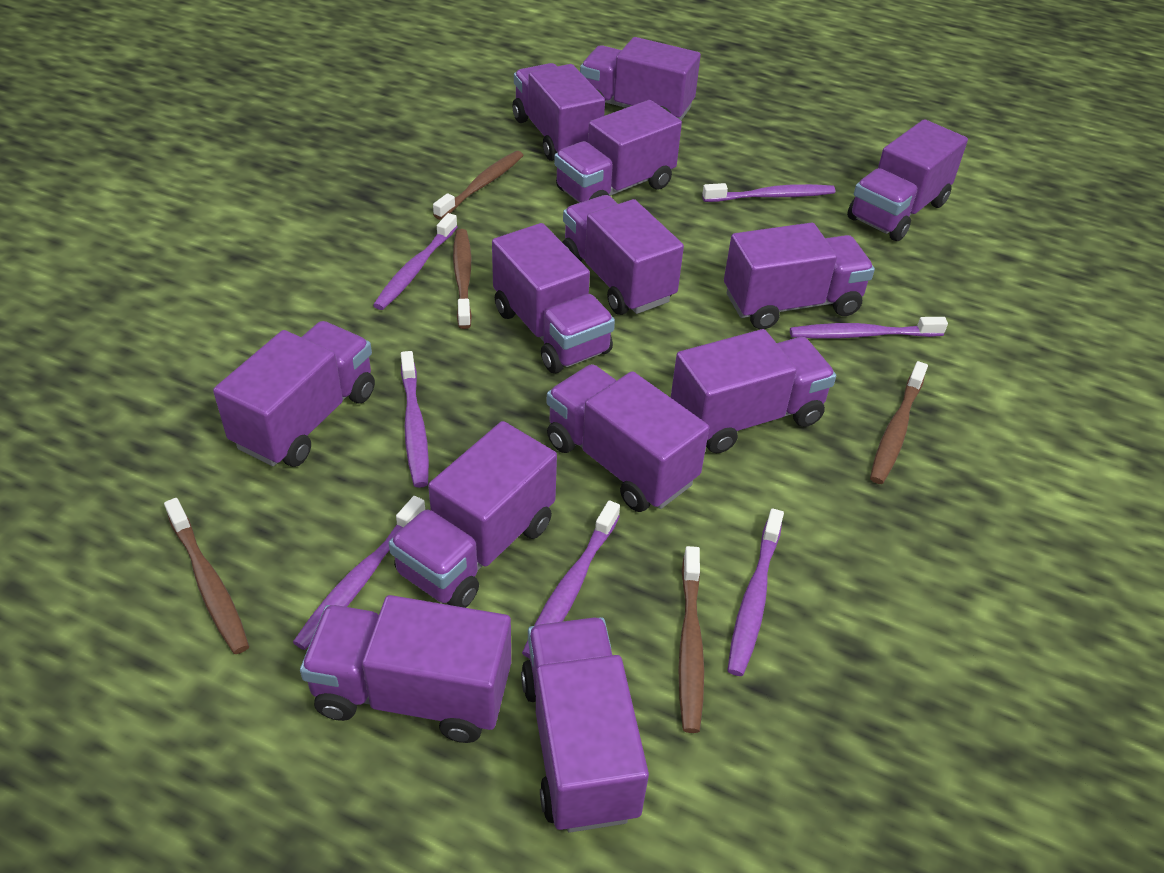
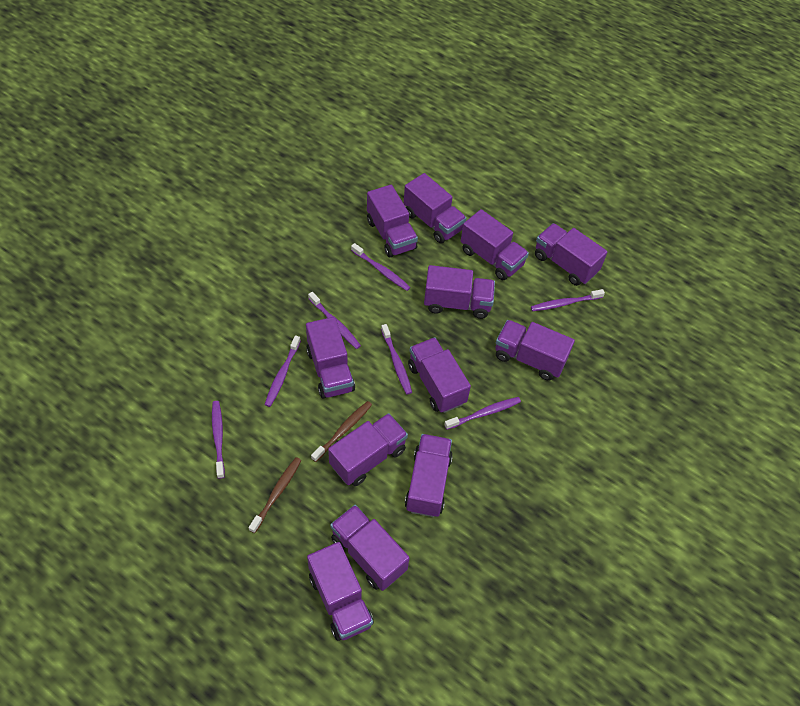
brown toothbrush: [164,498,249,654] [433,151,524,220] [453,229,472,329] [678,546,704,733] [870,361,928,484] = 5 -> [249,457,301,533] [311,401,372,462] = 2
purple truck: [213,321,375,467] [300,595,511,743] [389,421,557,608] [492,223,615,373] [513,63,605,161] [521,617,649,833] [547,364,709,512] [554,100,682,203] [562,195,684,315] [580,37,701,120] [671,329,836,453] [724,222,875,329] [847,119,968,241] = 13 -> [306,317,355,399] [307,542,374,641] [328,413,408,486] [330,505,410,591] [367,185,418,257] [404,173,466,243] [405,434,453,517] [408,337,471,413] [424,265,495,319] [461,209,529,280] [495,320,575,380] [535,223,607,286] = 12

